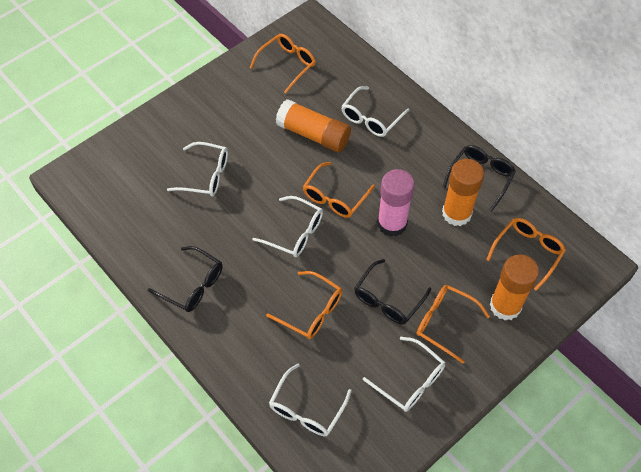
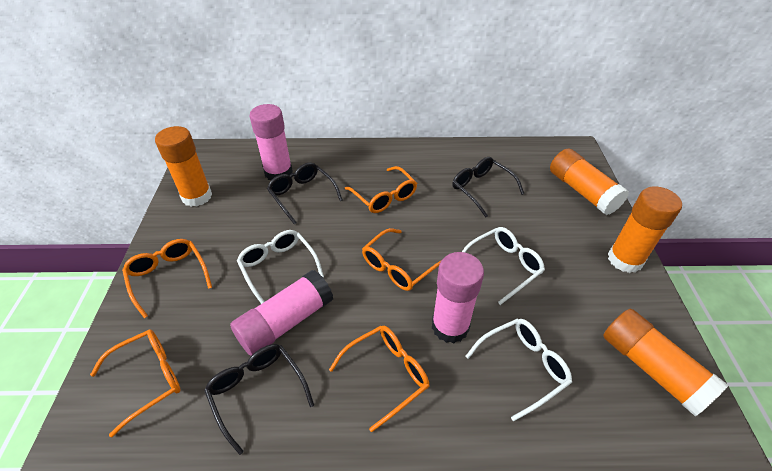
orange glue stick: [276,99,351,152] [442,159,484,226] [489,254,539,321] = 3 -> [155,126,212,207] [550,149,629,215] [603,309,728,416] [608,187,682,273] = 4
pink glue stick: [377,169,415,237] = 1 -> [230,270,333,356] [249,104,293,180] [432,252,484,343] = 3
white glasses: [167,142,228,196] [252,196,323,257] [269,364,352,436] [341,86,409,137] [363,337,445,412] = 5 -> [237,230,324,304] [462,227,545,305] [465,319,572,421] = 3

